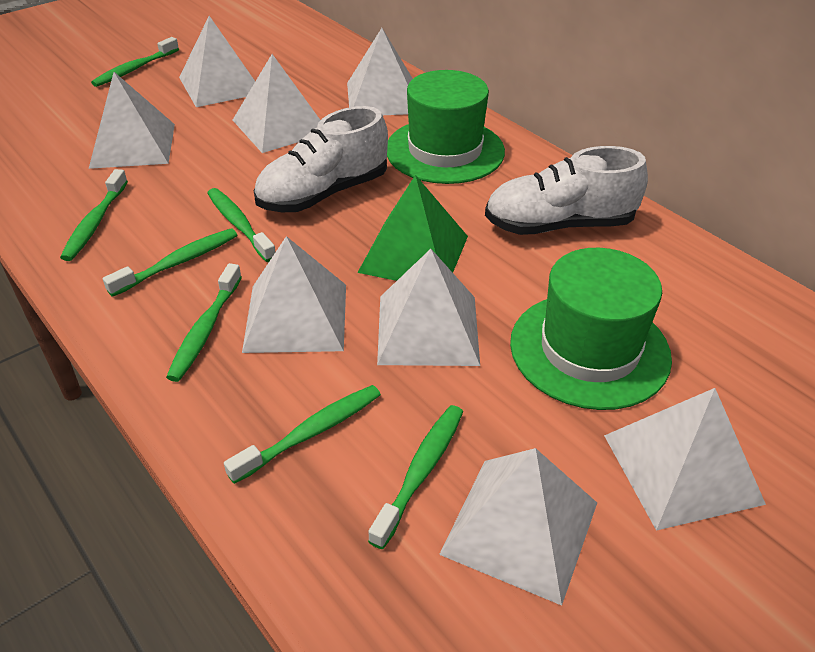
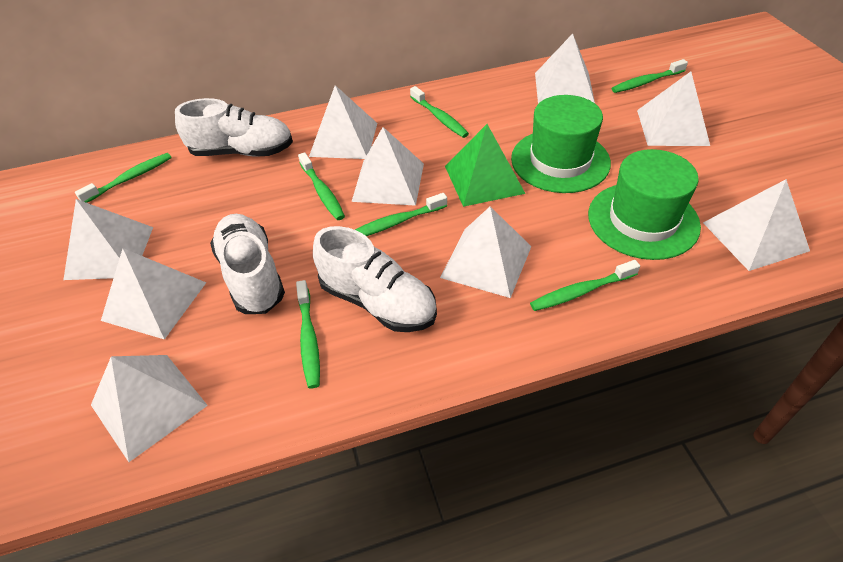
white pyramid: [89,72,175,169] [179,16,255,107] [233,54,320,153] [242,236,346,353] [347,28,413,115] [377,249,480,366] [439,448,597,606] [604,388,766,531] = 8 -> [63,199,153,280] [91,355,208,462] [101,248,206,340] [309,85,377,159] [352,127,424,206] [440,206,531,298] [535,34,595,103] [637,72,710,146] [703,179,810,271] = 9
white shoe: [254,106,388,212] [485,146,648,235] = 2 -> [175,98,293,157] [210,214,285,314] [313,226,437,332] = 3

